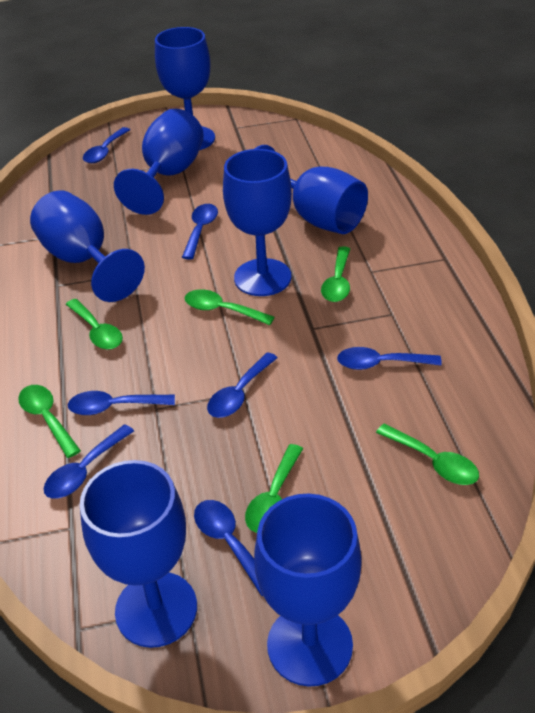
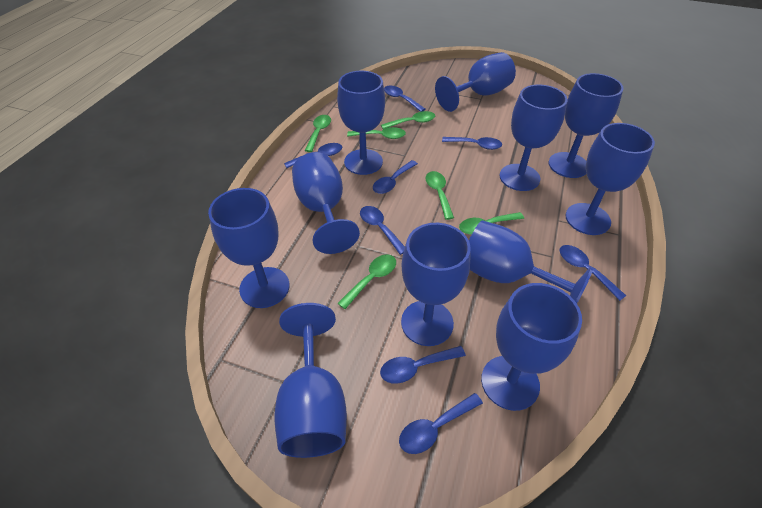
blue goblet: [30,190,145,302] [80,460,197,648] [114,109,204,215] [155,27,215,150] [223,149,292,296] [254,494,362,687] [255,145,368,234] = 7 -> [208,188,290,308] [275,303,347,458] [292,152,360,254] [337,71,385,175] [401,223,471,346] [435,52,516,112] [469,220,593,303] [481,283,582,411] [500,85,567,191] [549,73,624,178] [565,123,655,235] = 11
blue spoon: [44,424,134,499] [68,391,175,415] [83,127,130,163] [182,204,218,260] [194,500,263,596] [207,352,278,418] [337,347,442,370] = 7 -> [284,143,342,168] [360,206,405,255] [373,160,418,194] [380,346,466,384] [384,85,425,112] [399,393,483,454] [442,137,502,150] [560,245,626,301] = 8

